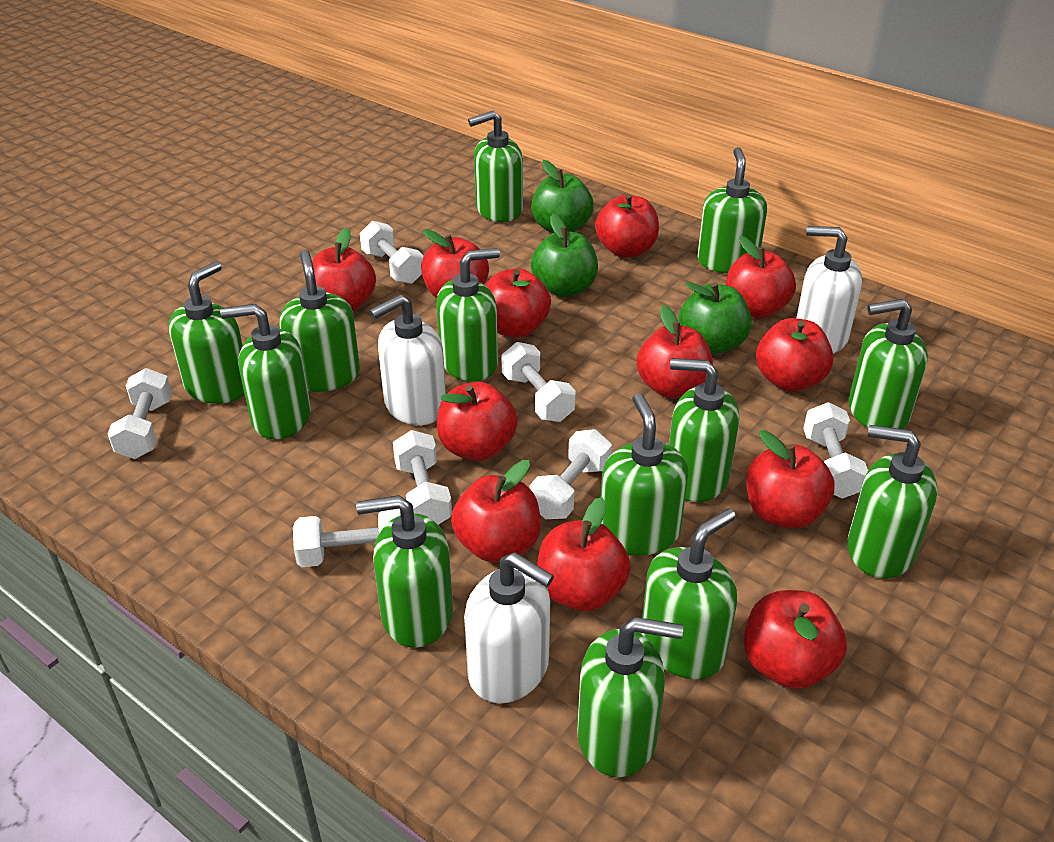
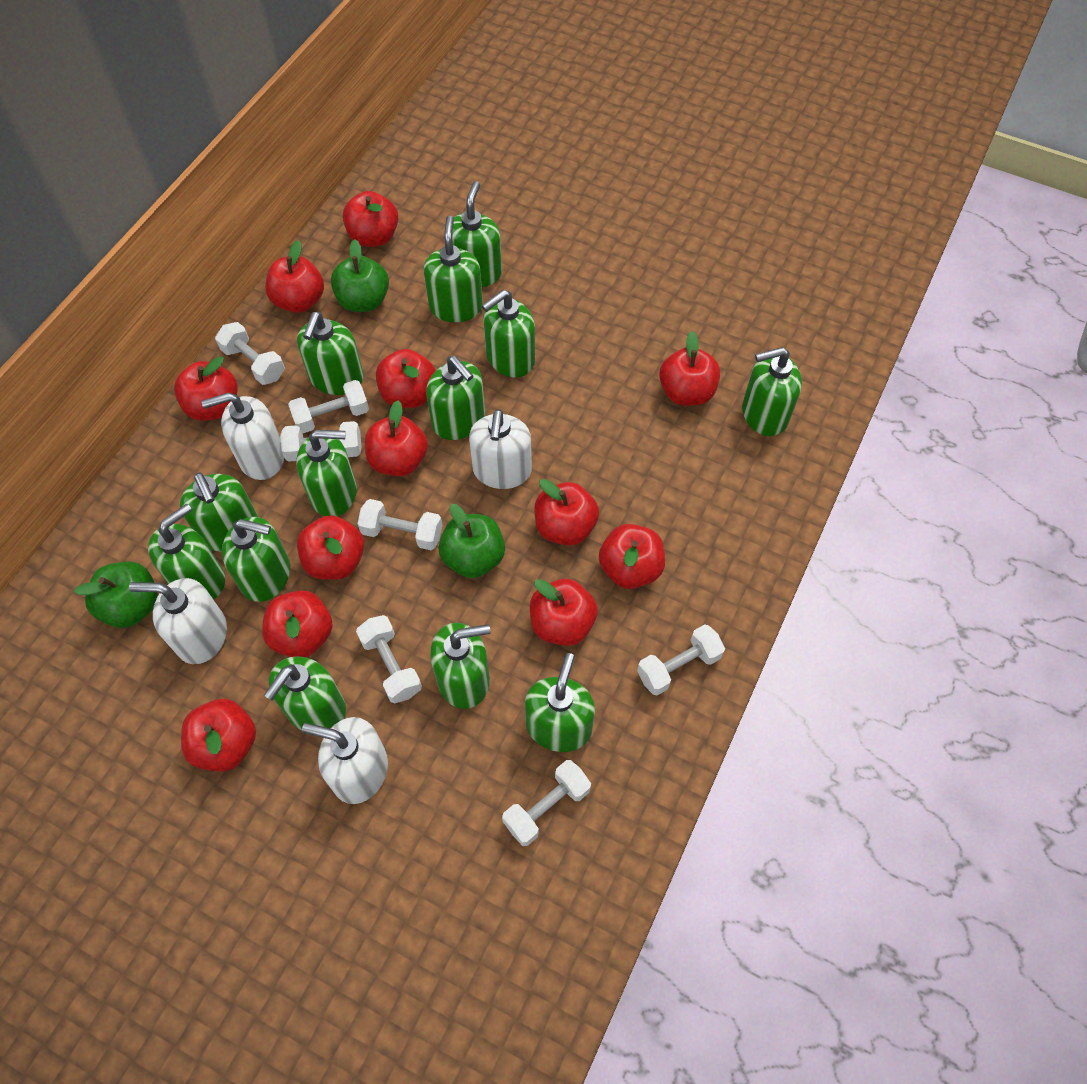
white soap dispenser: [370,294,446,425] [464,552,554,704] [796,226,862,354] = 3 -> [129,578,227,664] [201,392,284,480] [302,717,388,804] [469,409,532,489] = 4

